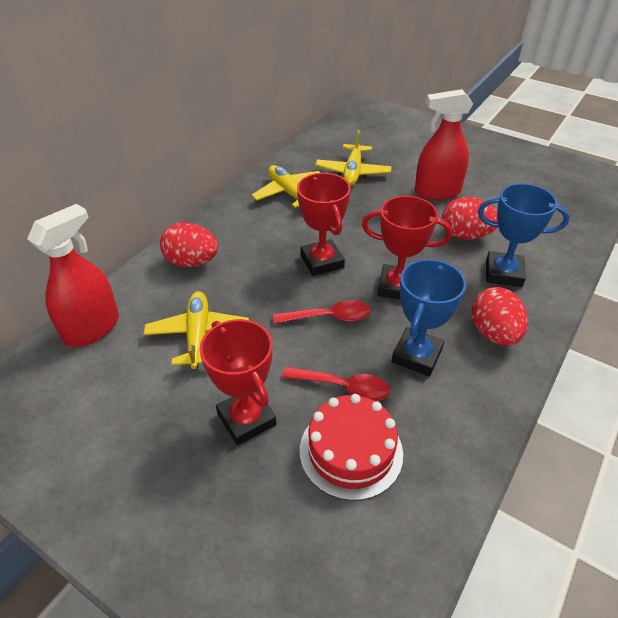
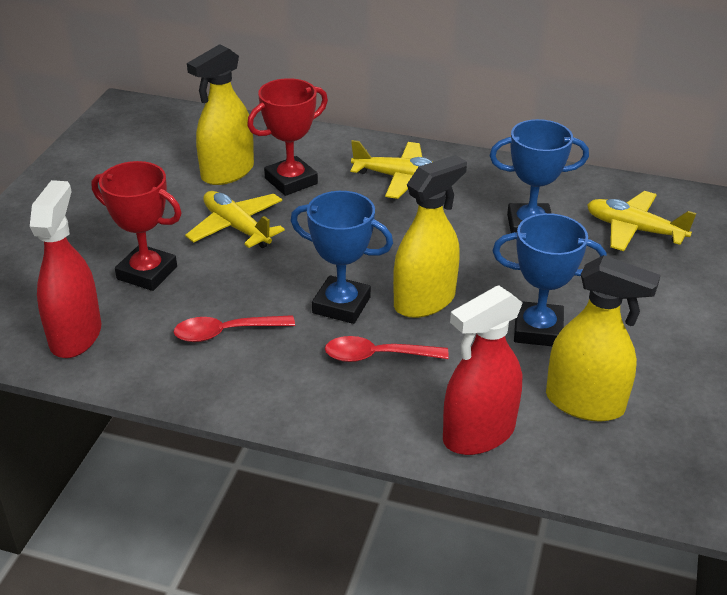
blue trophy: [391,259,466,377] [478,183,570,287] = 2 -> [290,191,393,324] [490,119,589,233] [493,213,607,346] = 3
red cake: [300,394,403,501] = 1 -> none = 0
red egg: [160,222,218,267] [442,197,498,240] [471,287,528,346] = 3 -> none = 0
red trophy: [200,319,276,445] [297,173,351,276] [362,196,452,300] = 3 -> [92,161,182,291] [247,78,328,196] = 2
yellow spray bottle: none = 0 -> [187,44,254,185] [393,155,467,318] [546,255,661,421] = 3

